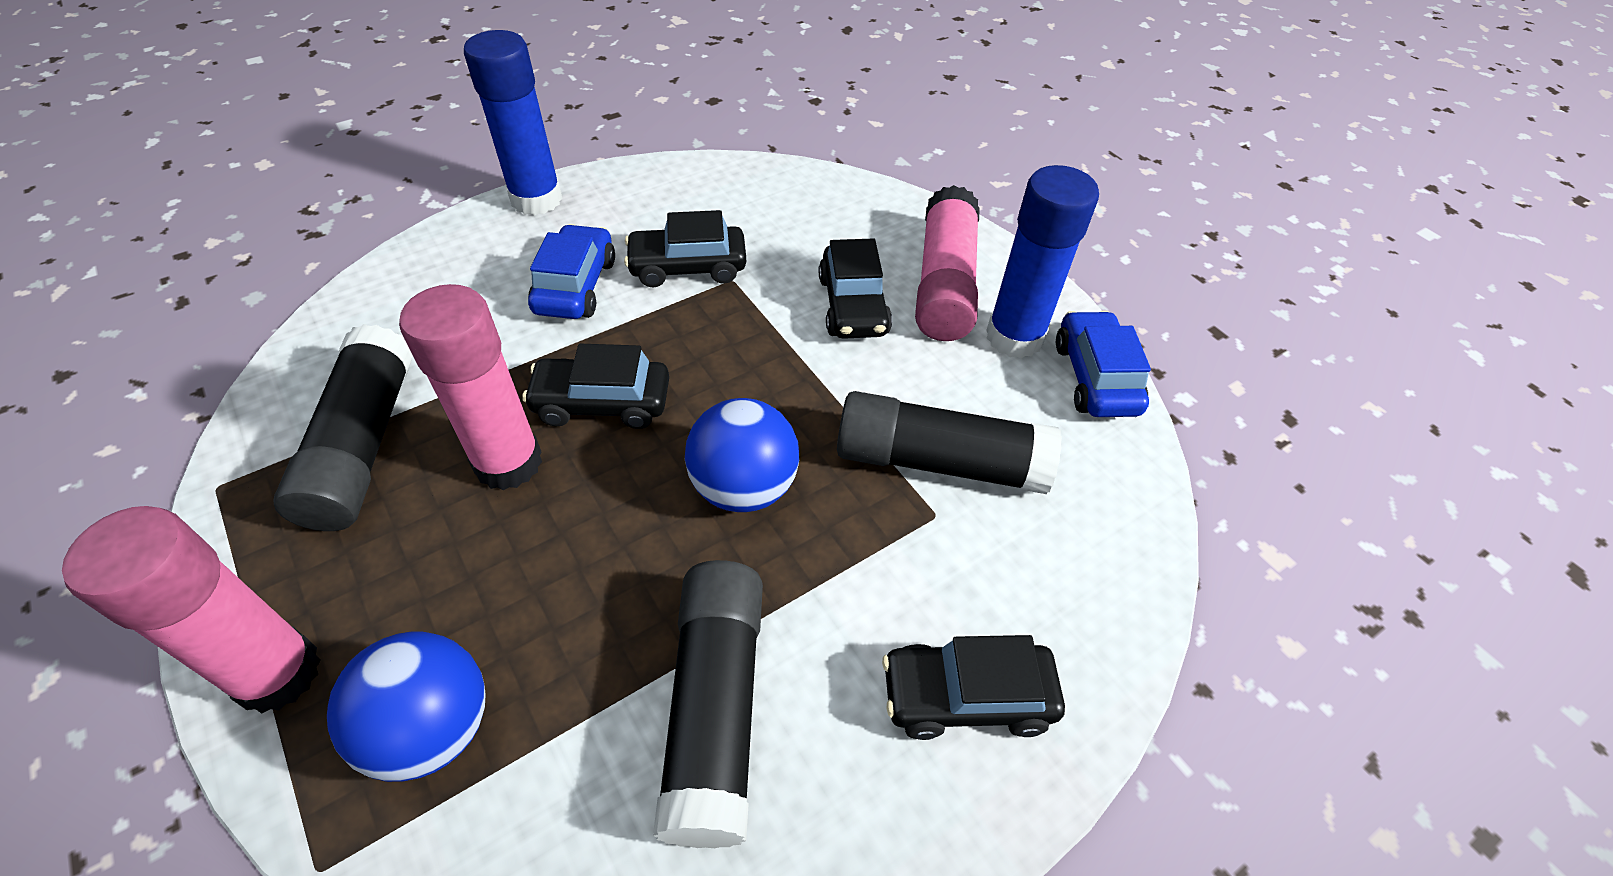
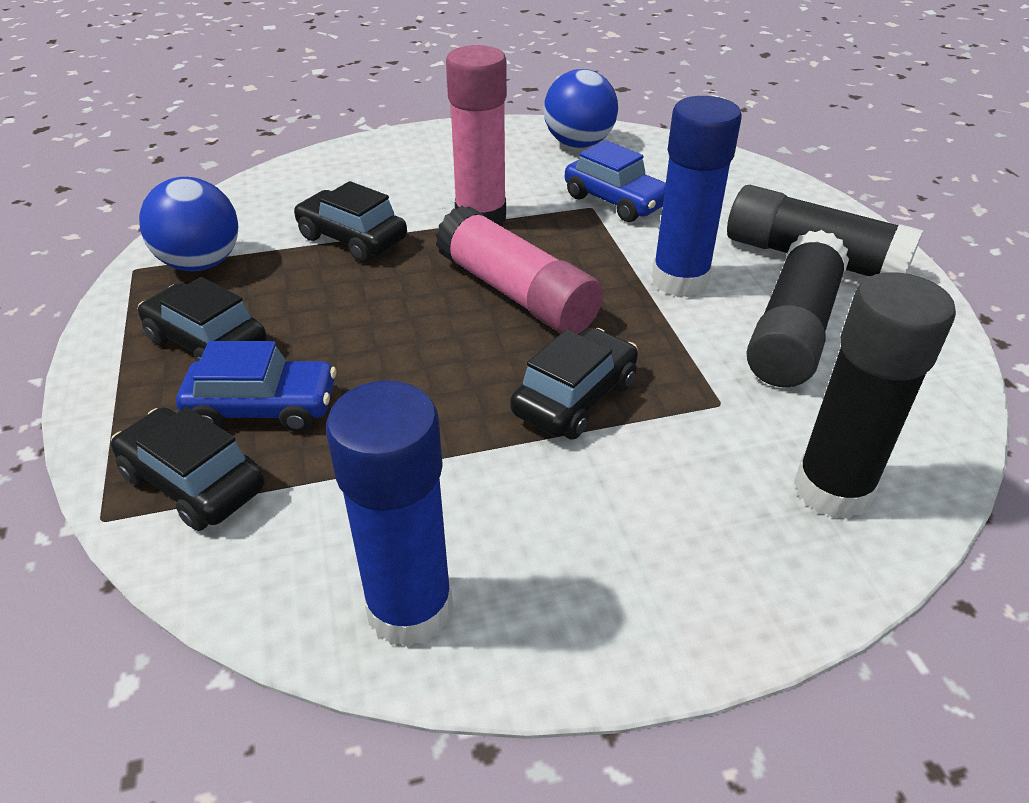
pink glue stick: [62,506,321,713] [399,284,542,490] [915,185,980,341] = 3 -> [436,206,603,334] [446,45,507,226] = 2

